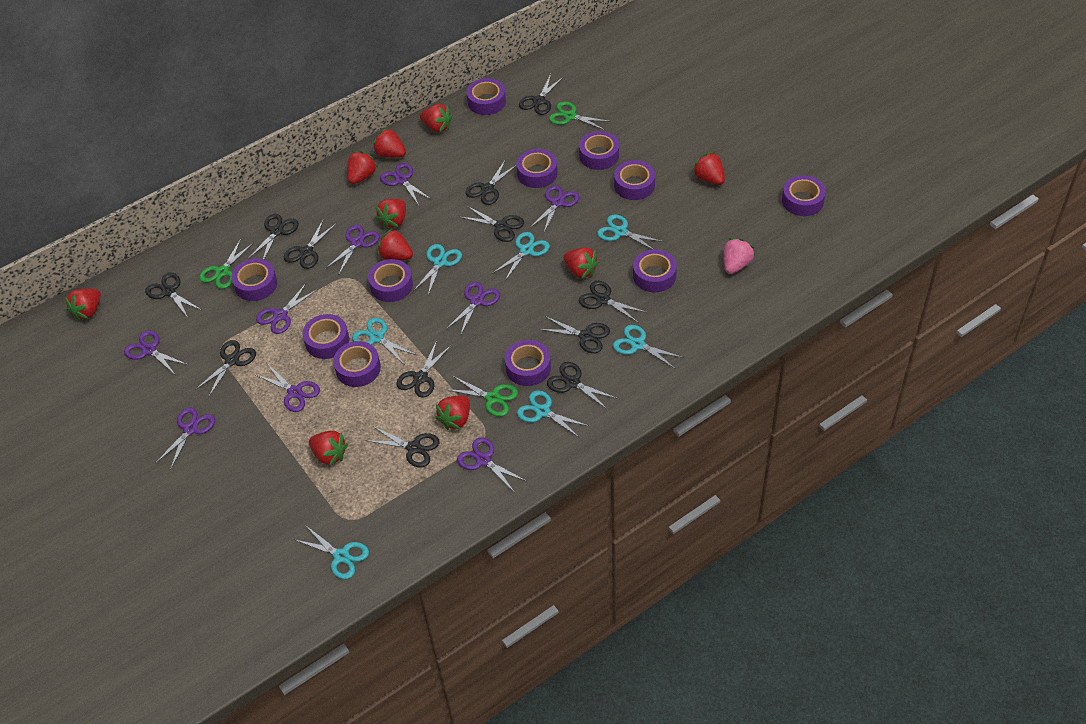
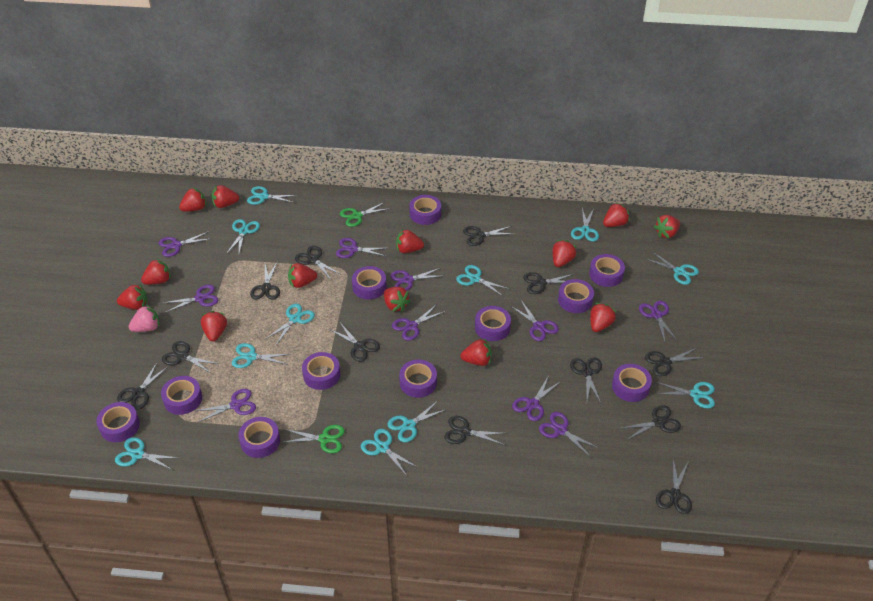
green scissors: [199,239,253,289] [445,376,518,417] [549,101,612,131] = 3 -> [285,425,345,453] [340,202,391,227] = 2
purple scissors: [124,330,188,374] [155,407,215,470] [256,283,318,334] [256,365,320,412] [325,225,380,274] [380,163,432,205] [446,282,500,336] [457,437,526,493] [530,185,580,232] = 9 -> [159,231,210,257] [163,285,218,312] [195,389,256,423] [336,238,387,258] [390,268,442,290] [392,304,445,341] [511,300,559,341] [512,376,561,421] [539,412,599,456] [639,301,677,342] = 10
red strawberry: [64,289,101,320] [309,431,348,466] [347,151,378,184] [373,128,406,158] [376,199,406,229] [377,228,413,260] [420,104,452,133] [435,396,470,430] [563,247,599,279] [692,152,725,185] = 10 -> [117,284,148,310] [141,259,171,285] [179,187,207,212] [201,311,227,342] [212,185,239,208] [288,263,317,288] [384,287,410,312] [396,229,424,253] [460,338,492,366] [553,240,577,267] [590,303,616,332] [603,202,630,227] [654,215,680,238] = 13
turquoise scissors: [295,525,369,579] [352,318,416,364] [413,244,462,295] [492,232,550,281] [517,390,589,438] [597,214,664,249] [613,325,684,369] = 7 -> [115,437,178,470] [227,219,260,253] [232,343,290,368] [247,186,298,205] [266,304,315,345] [361,429,417,476] [387,402,447,442] [456,265,509,296] [571,208,599,242] [646,252,699,285] [656,382,715,409] = 11

